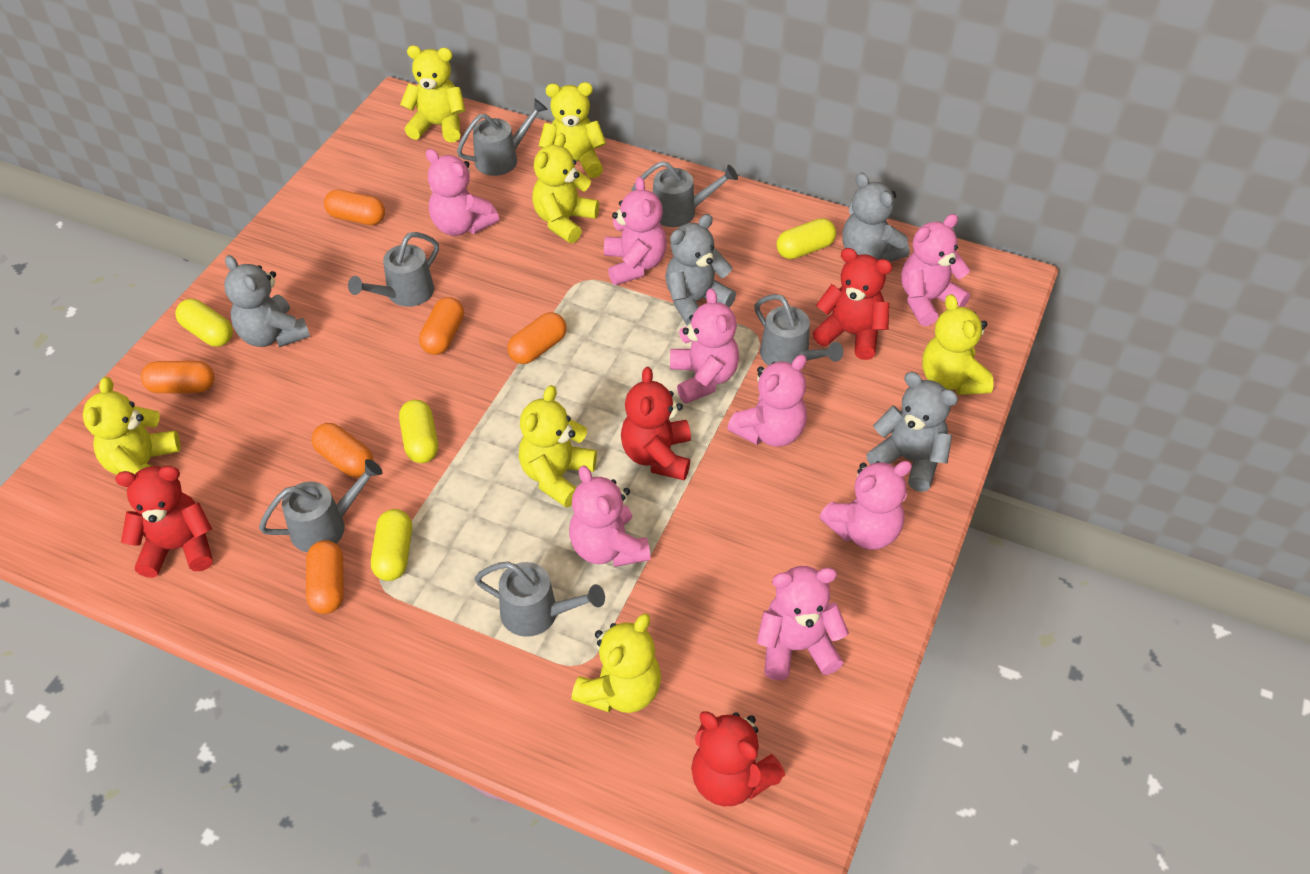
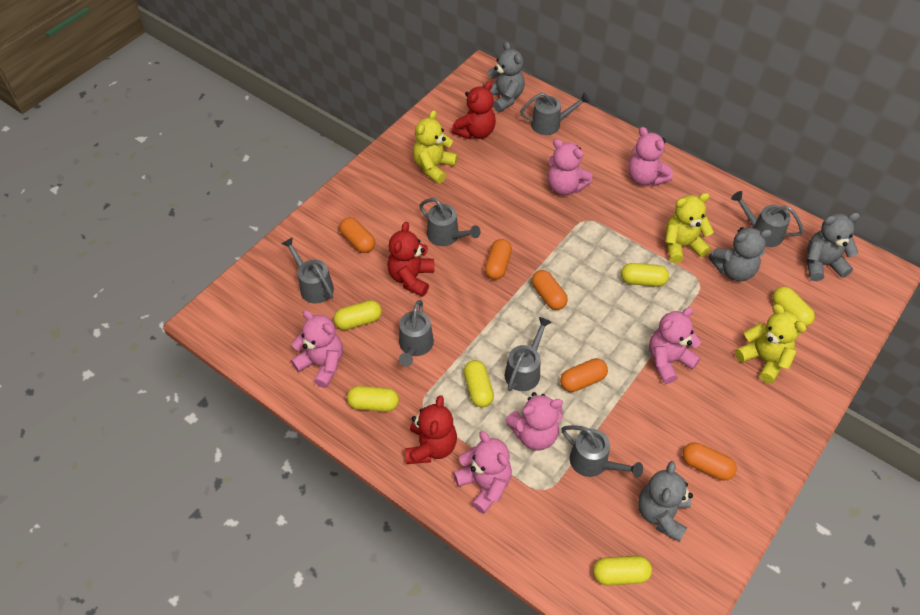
grey watering can: [259,459,383,552] [348,232,439,307] [457,99,548,176] [474,562,605,637] [632,161,738,227] [754,294,843,366] = 6 -> [282,237,334,304] [399,300,434,367] [419,198,481,246] [505,317,552,391] [520,93,590,135] [561,425,643,478] [731,191,804,247] = 7
orange capsule: [141,361,214,393] [306,540,344,614] [311,423,373,477] [324,189,385,225] [419,297,464,355] [507,312,566,364] = 6 -> [339,217,375,253] [485,239,512,280] [531,270,568,310] [560,358,608,392] [682,442,737,480] = 5
pink teddy bear: [426,149,499,236] [569,465,651,567] [604,177,667,285] [670,288,739,404] [727,355,807,447] [757,566,849,680] [819,461,912,550] [901,214,970,326] = 8 -> [291,310,343,388] [453,431,512,514] [505,392,563,451] [548,139,593,195] [628,127,673,186] [649,307,701,384] = 6
red teddy bear: [115,466,213,578] [621,367,691,480] [691,711,785,806] [813,248,892,360] = 4 -> [387,222,434,297] [405,395,457,464] [451,81,496,139] = 3
yellow capsule: [175,299,233,347] [371,509,412,581] [399,399,438,463] [776,218,836,259] = 4 -> [334,300,382,330] [347,386,399,412] [464,360,494,407] [593,556,652,585] [621,263,669,287] [772,287,815,327] = 6
yellow teddy bear: [83,377,181,475] [400,45,465,143] [519,385,597,508] [532,133,599,243] [539,82,606,178] [571,613,661,713] [922,294,994,395] = 7 -> [413,110,458,184] [665,193,714,263] [735,304,806,383] = 3

